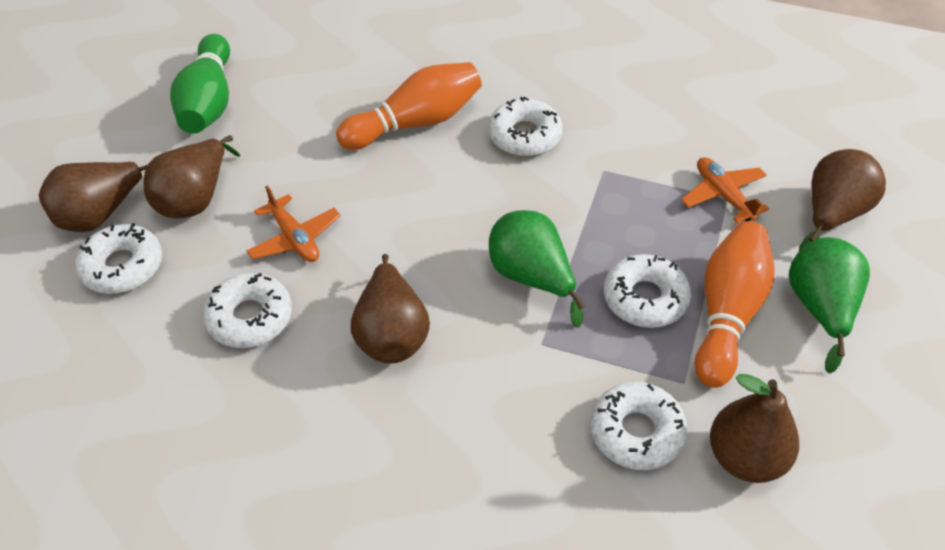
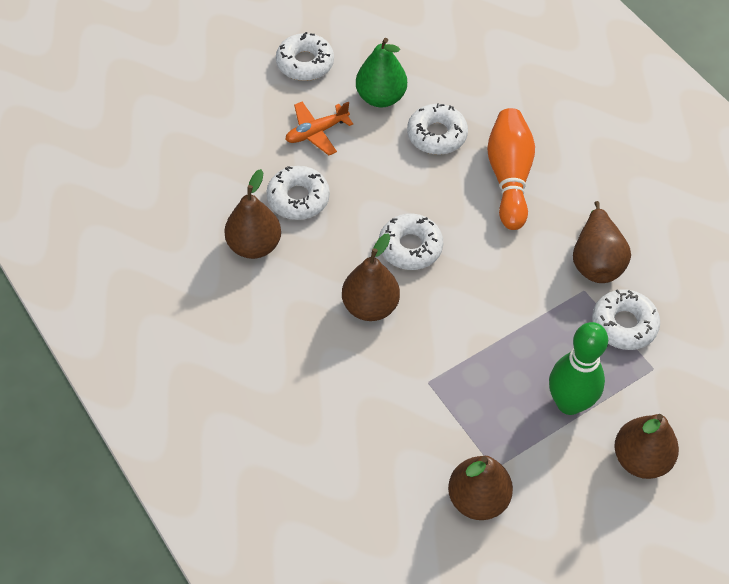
green pear: [489,210,585,328] [789,237,870,374] = 2 -> [356,38,407,108] = 1
orange bowling pin: [336,62,482,150] [695,221,774,388] = 2 -> [487,108,535,230] = 1
orange plane: [246,186,341,262] [681,157,769,223] = 2 -> [285,102,353,155] = 1

